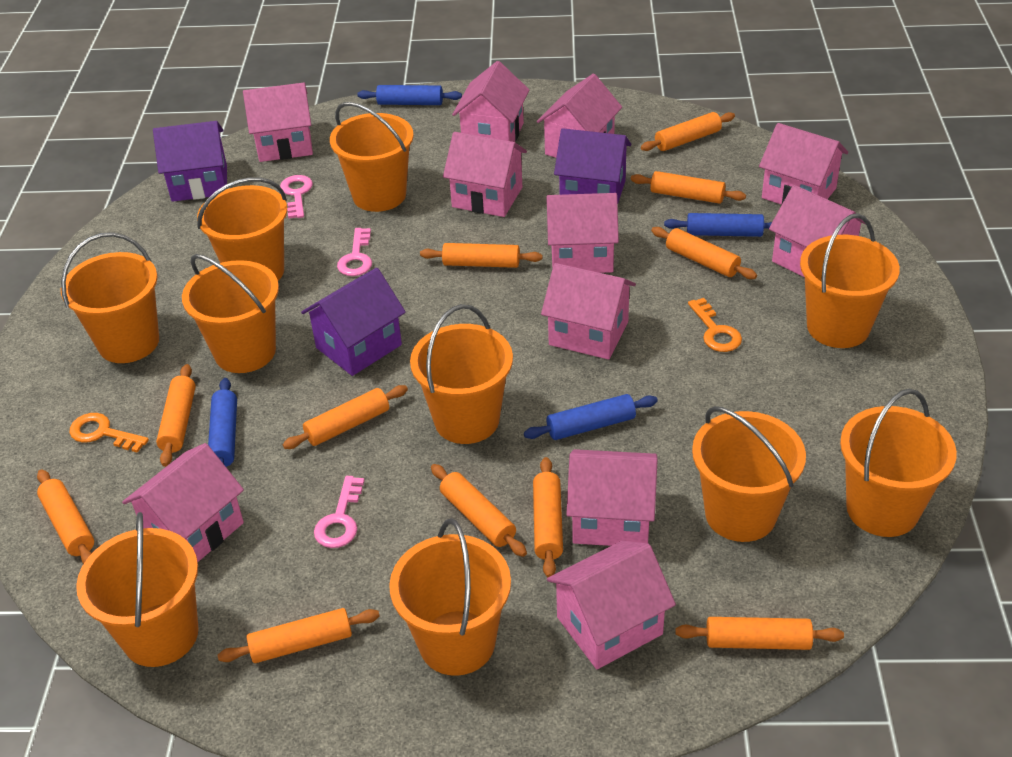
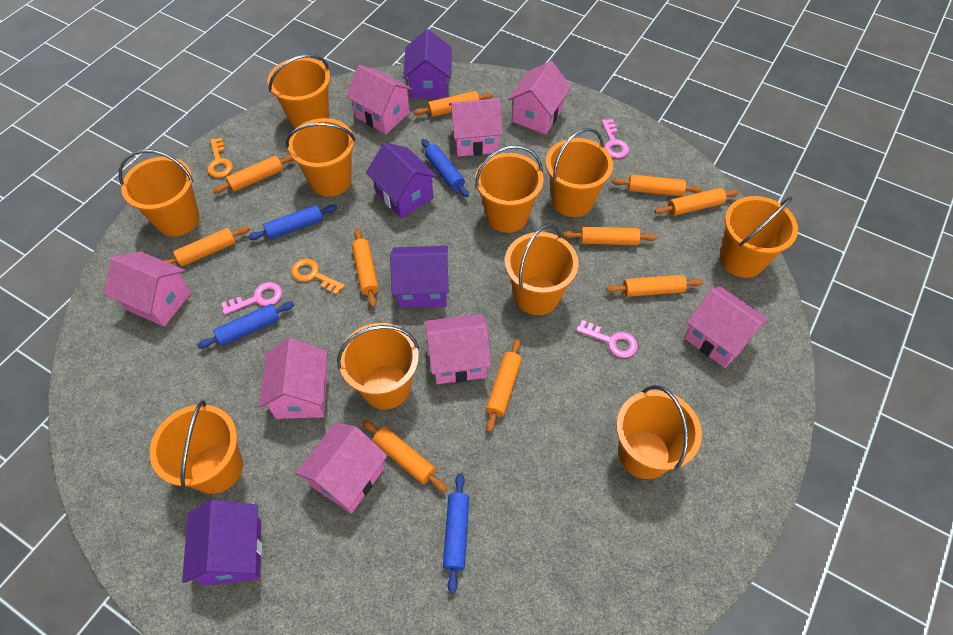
orange rolling pin: [37,469,94,564] [156,364,196,467] [218,608,380,663] [283,385,408,449] [420,243,542,268] [431,464,527,557] [533,457,563,577] [631,171,746,204] [641,112,735,151] [651,227,757,279] [675,617,844,650] = 11 -> [164,226,250,267] [213,154,293,194] [352,229,379,307] [363,420,447,492] [414,91,493,117] [486,339,522,432] [563,227,657,245] [606,275,703,297] [612,175,702,196] [655,188,739,216] = 10
pink house: [122,443,244,562] [243,83,313,162] [443,132,527,217] [452,61,529,142] [537,74,622,158] [541,263,636,360] [546,193,619,273] [547,541,676,669] [566,449,658,546] [759,123,848,205] [769,185,865,277] = 11 -> [104,252,191,327] [259,338,328,419] [295,422,388,513] [346,65,413,134] [425,314,491,384] [449,98,503,157] [508,61,571,134] [684,286,769,368] = 8
purple house: [153,121,227,202] [301,268,406,376] [554,128,631,204] = 3 -> [182,500,262,586] [366,142,438,218] [390,246,449,308] [403,29,452,99] = 4

